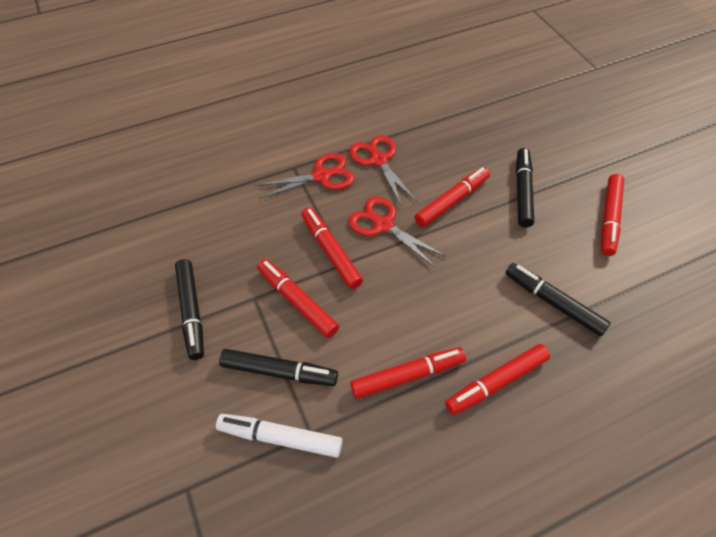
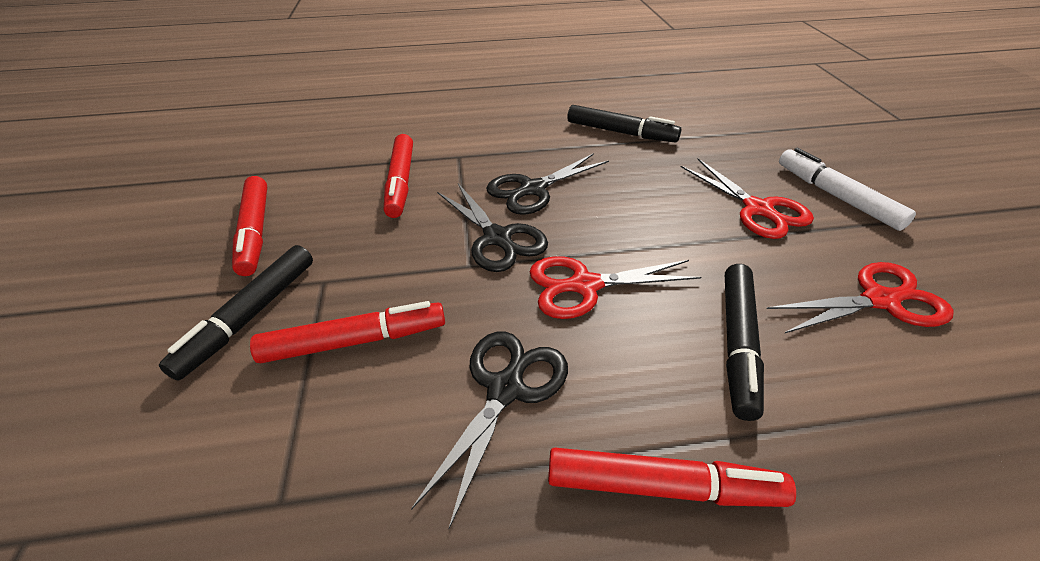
black marker: [175,259,204,360] [219,349,338,386] [505,263,611,336] [516,148,534,227] = 4 -> [159,245,313,380] [567,105,681,142] [725,264,764,421] = 3
black scissors: none = 0 -> [411,332,568,529] [437,183,548,272] [486,153,609,215] = 3
red marker: [257,259,339,338] [301,207,363,289] [350,347,466,399] [415,167,490,227] [445,344,550,415] [601,174,624,256] = 6 -> [232,176,267,276] [250,301,445,363] [384,134,413,218] [548,448,796,507] = 4

